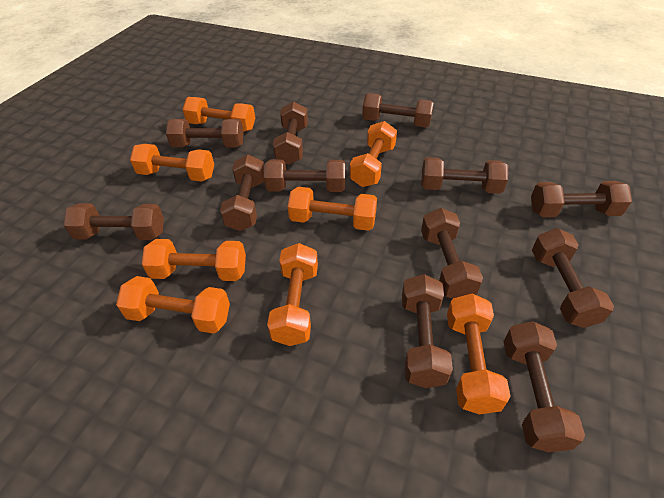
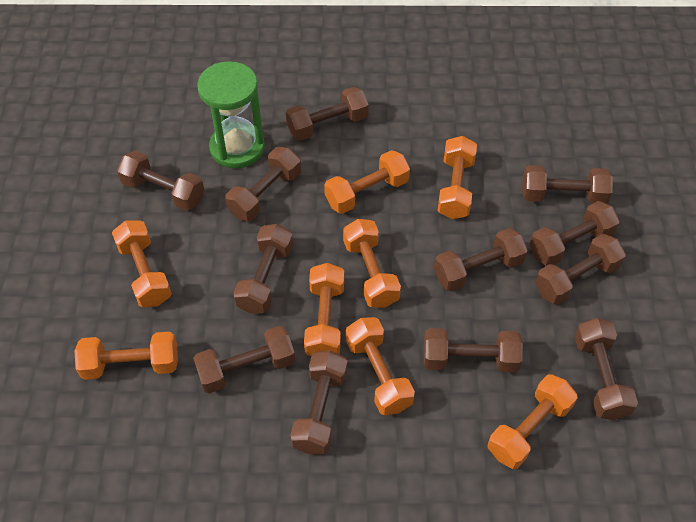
green hourglass: none = 0 -> [197,61,265,168] = 1

